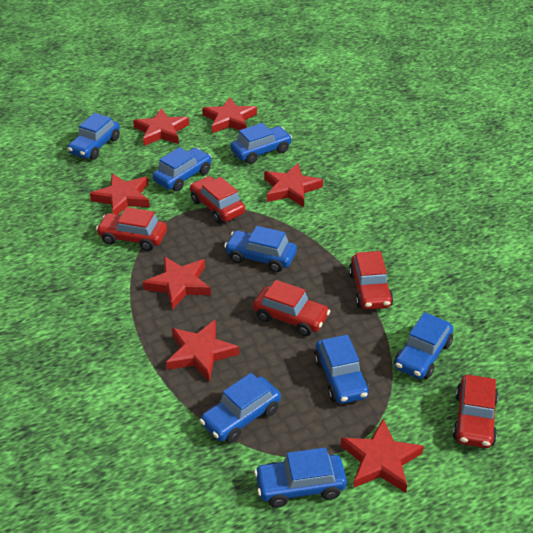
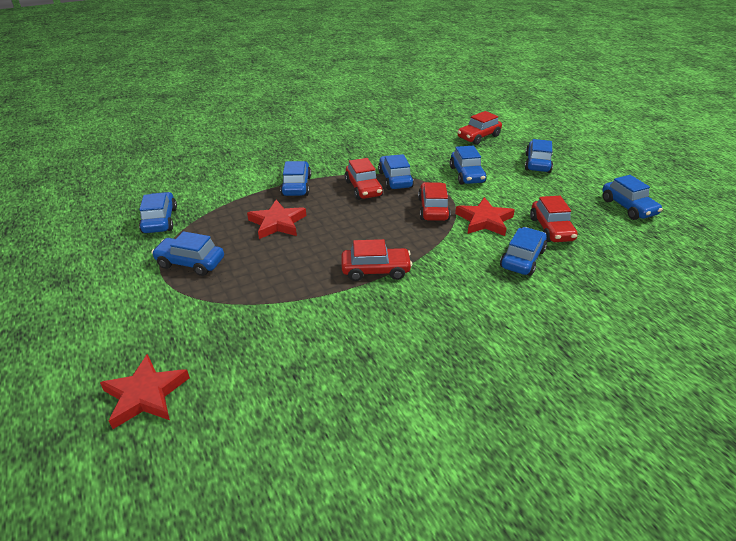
red star: [90,173,150,214] [133,109,189,146] [143,256,211,310] [166,320,239,382] [202,97,257,133] [264,163,323,207] [341,419,424,493] = 7 -> [100,354,190,429] [247,200,306,239] [455,197,515,236] = 3

